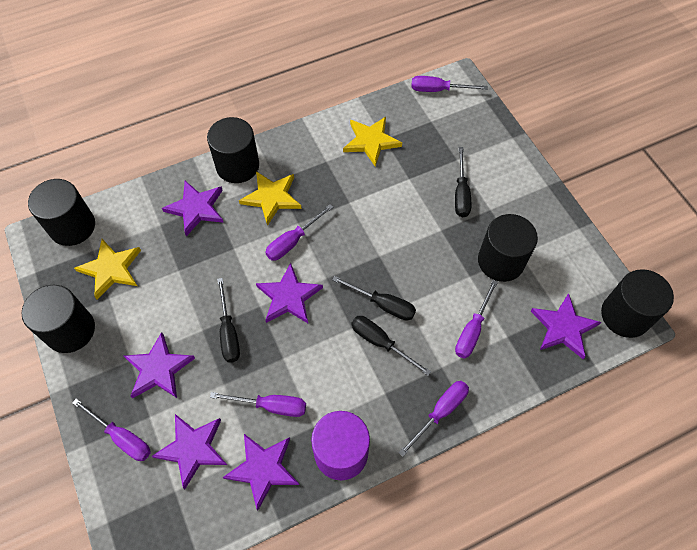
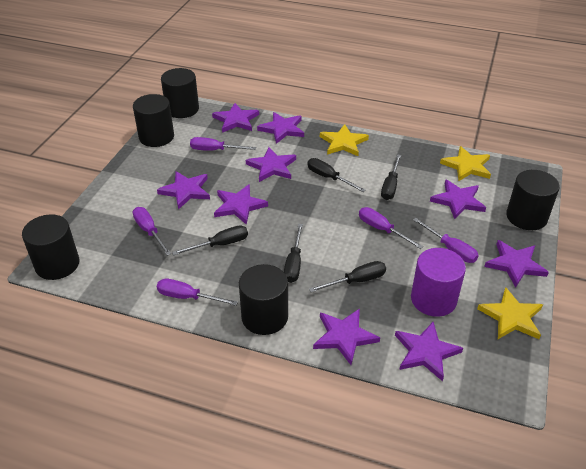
black screwdriver: [217,278,240,362] [332,276,416,321] [351,316,431,376] [455,147,471,217] = 4 -> [172,225,248,256] [284,224,303,283] [307,158,365,192] [309,261,386,292] [381,154,401,200] = 5
purple screwdriver: [72,398,151,461] [210,392,306,417] [265,204,333,260] [399,381,469,457] [411,76,487,92] [455,280,498,358] = 6 -> [133,207,171,256] [157,279,238,306] [190,137,256,151] [359,207,423,249] [413,218,479,263] = 5
purple star: [124,332,195,398] [152,414,227,490] [162,181,224,236] [223,434,299,511] [256,263,323,323] [531,293,601,359] = 6 -> [157,171,210,210] [212,103,259,133] [214,184,268,225] [246,147,296,182] [257,112,304,144] [313,309,380,365] [395,322,463,381] [430,179,486,219] [484,240,549,288] = 9

